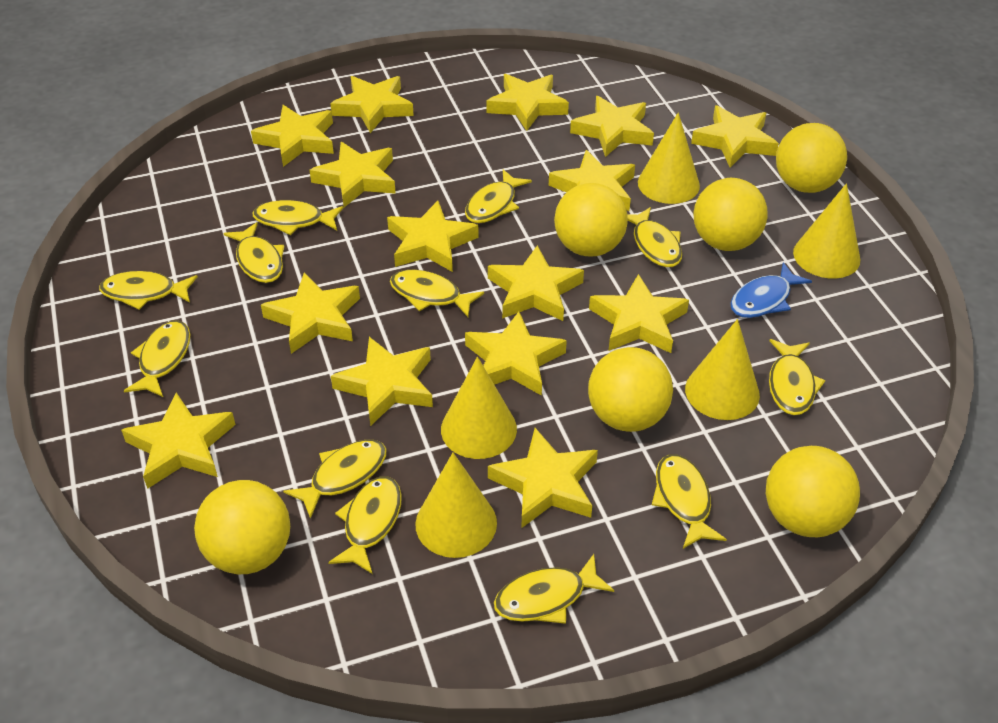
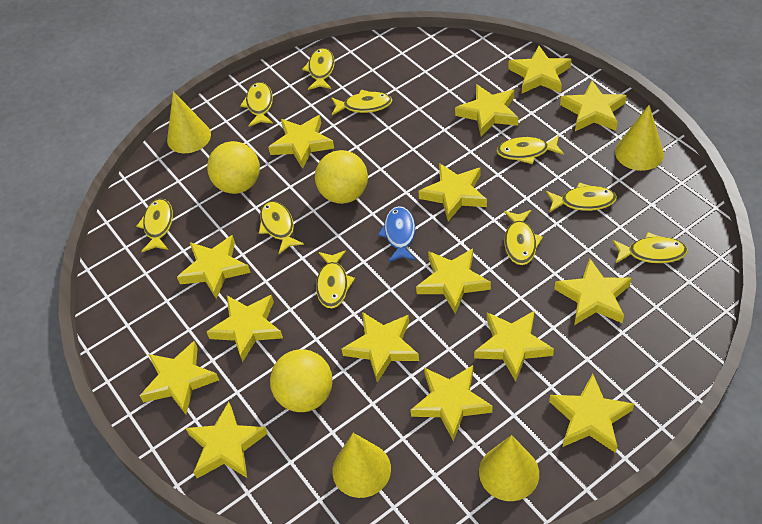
yellow ball: [194,480,290,574] [554,183,628,257] [588,347,673,432] [694,178,768,251] [766,446,860,537] [776,123,847,193] = 6 -> [207,141,260,194] [270,349,333,412] [315,150,368,204] = 3
yellow cone: [415,453,497,558] [441,357,517,459] [638,112,700,204] [685,319,760,420] [793,183,860,279] = 5 -> [167,91,211,153] [332,433,391,498] [479,435,539,501] [615,105,664,171] = 4
yellow fish: [99,271,198,310] [124,320,190,397] [223,222,284,283] [252,200,343,235] [283,439,387,519] [328,477,402,574] [390,270,484,317] [465,170,532,223] [494,554,614,624] [627,207,682,267] [652,454,727,549] [769,339,825,415] = 12 -> [136,199,173,252] [240,82,273,127] [259,201,304,254] [302,48,335,90] [316,250,355,308] [331,90,392,115] [497,135,564,164] [504,210,543,265] [546,183,617,213] [612,232,688,263] = 10

